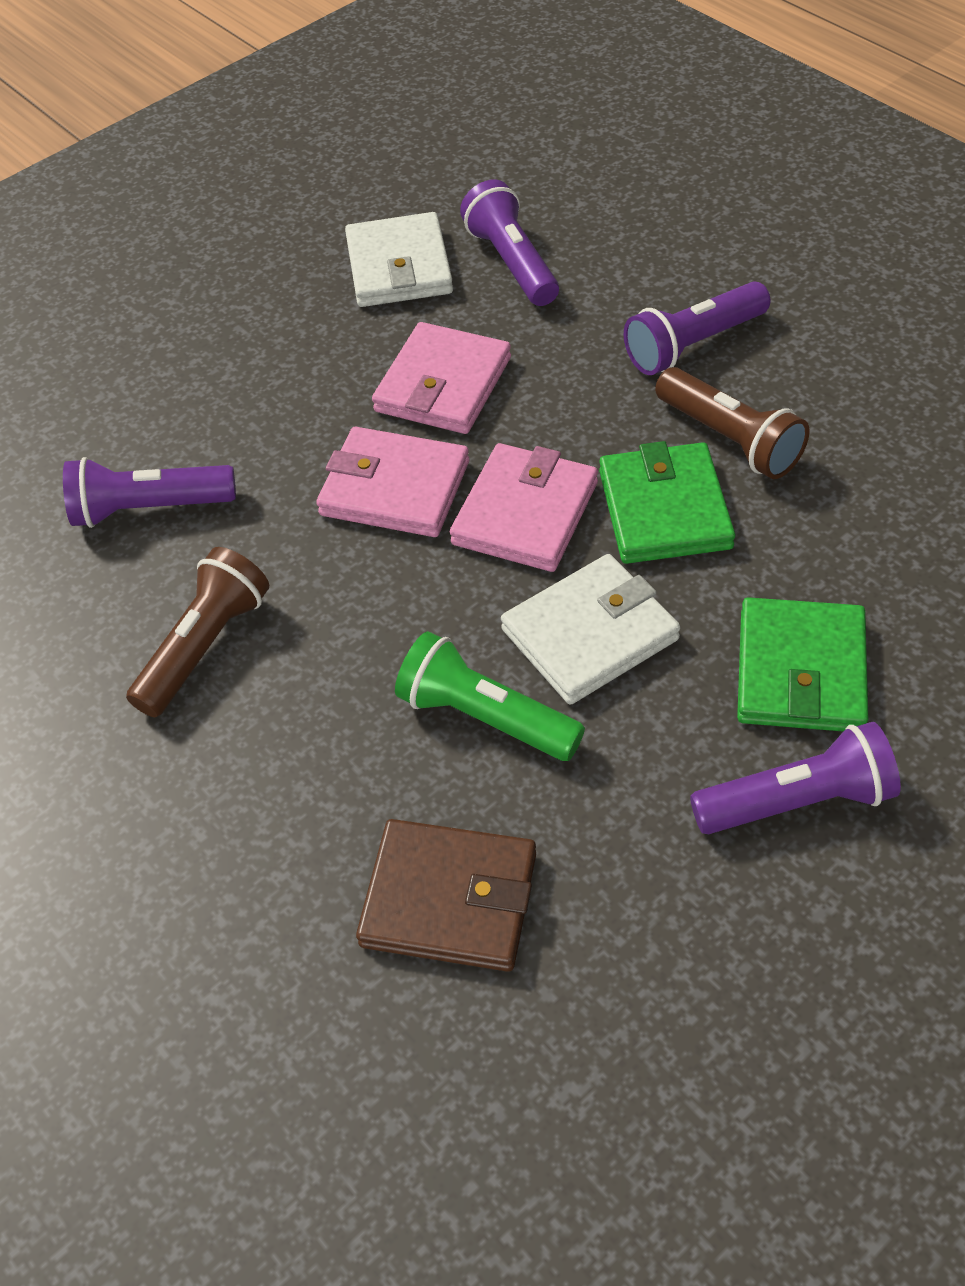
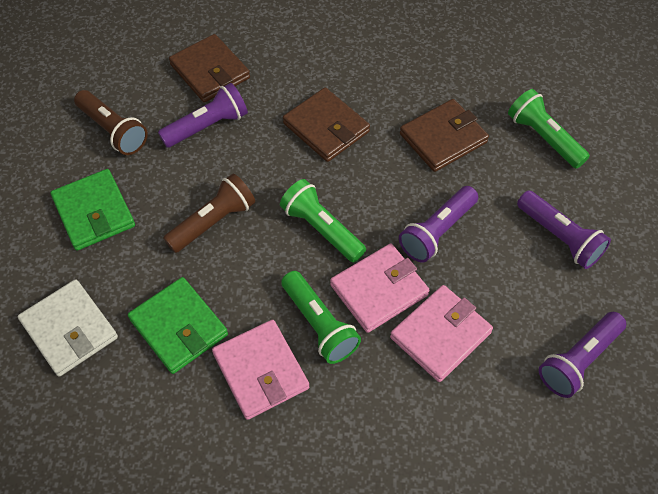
brown wallet: [356,819,536,972] = 1 -> [169,34,250,103] [283,88,370,162] [400,99,489,172] = 3
green flashlight: [395,631,585,761] = 1 -> [280,179,366,262] [281,271,361,364] [508,89,590,169] = 3
white wallet: [345,212,453,307] [501,554,680,705] = 2 -> [18,279,118,377] = 1

